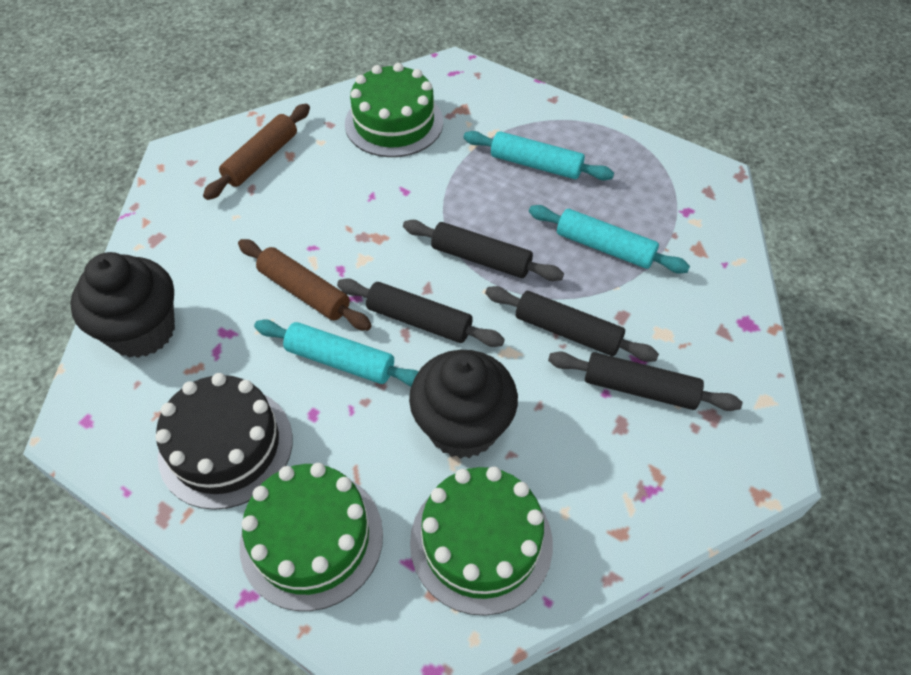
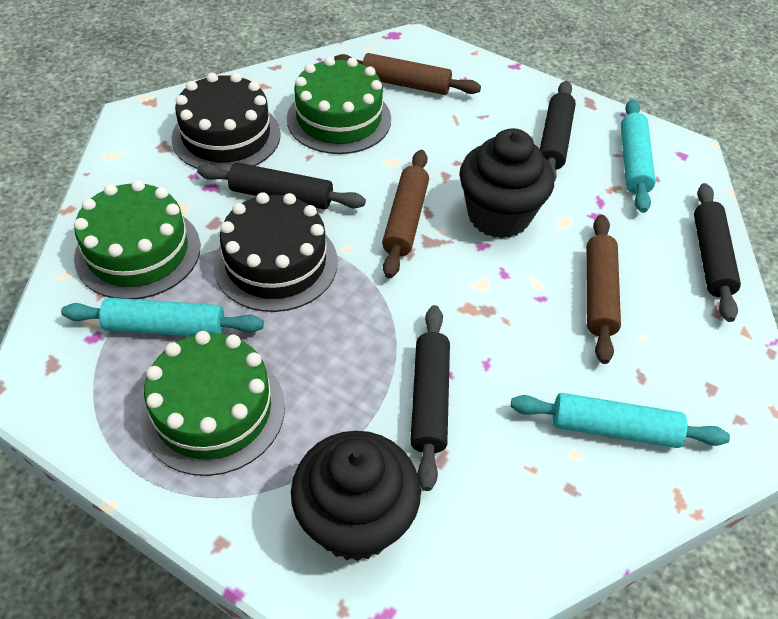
black cake: [155,373,293,510] = 1 -> [171,73,281,171] [214,192,338,312] = 2
brown rolling pin: [203,104,310,200] [238,239,372,331] = 2 -> [334,53,481,95] [382,150,429,278] [586,215,621,364] = 3

